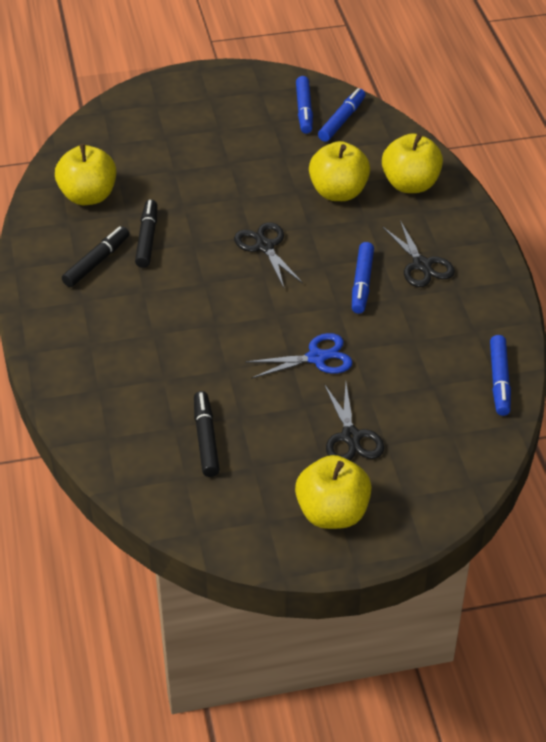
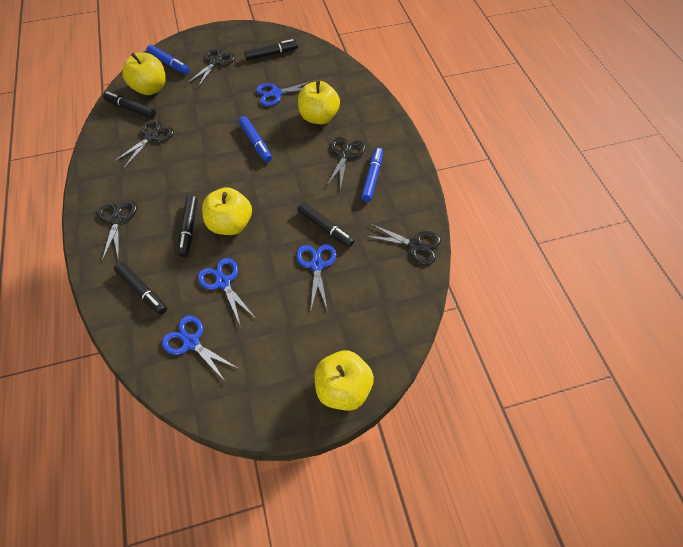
black marker: [62,226,129,287] [135,200,157,268] [194,391,220,477] = 3 -> [103,91,156,118] [114,262,167,315] [178,195,198,257] [244,39,298,60] [297,202,355,247] = 5
black scissors: [234,222,303,288] [324,383,384,461] [382,220,455,287] = 3 -> [98,200,137,261] [113,120,174,168] [187,48,235,88] [326,137,366,190] [365,224,441,265] = 5
blue marker: [296,76,313,134] [318,88,365,142] [352,242,374,314] [490,335,511,416] = 4 -> [147,45,190,74] [239,116,272,162] [361,148,383,202] = 3
blue scissors: [245,333,353,379] = 1 -> [162,316,239,381] [198,258,254,324] [256,80,315,106] [297,244,337,309] = 4

